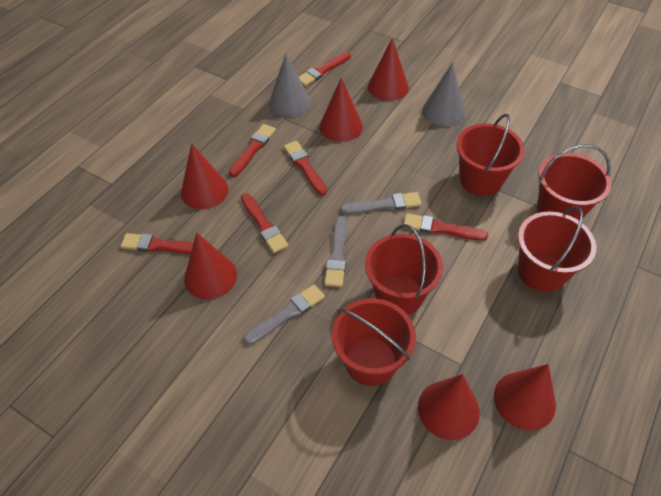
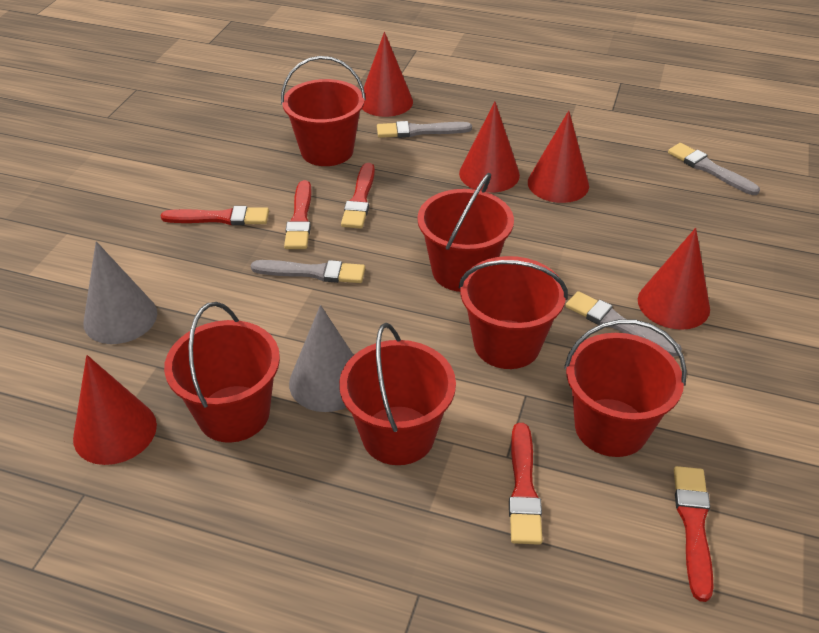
grey brush: [244,284,325,345] [324,216,347,287] [340,192,422,214] = 3 -> [251,260,365,283] [377,121,472,138] [566,291,682,357] [668,143,760,195] = 4
red brush: [120,233,194,254] [229,124,276,177] [241,193,289,253] [284,141,327,195] [299,52,351,86] [403,213,488,241] = 6 -> [161,206,269,225] [284,180,311,249] [341,163,375,229] [509,423,543,545] [674,466,714,602] = 5
red bucket: [332,298,416,386] [365,224,443,315] [456,114,525,196] [518,206,596,292] [537,144,611,221] = 5 -> [164,302,280,443] [281,56,366,166] [339,323,456,465] [417,173,514,292] [459,256,568,369] [564,319,687,457] = 6
red cone: [181,144,228,209] [184,233,237,300] [319,78,363,142] [368,38,409,101] [418,374,480,440] [494,364,556,430] = 6 -> [73,355,157,465] [362,32,413,117] [459,101,520,193] [528,111,589,203] [638,228,710,330] = 5

